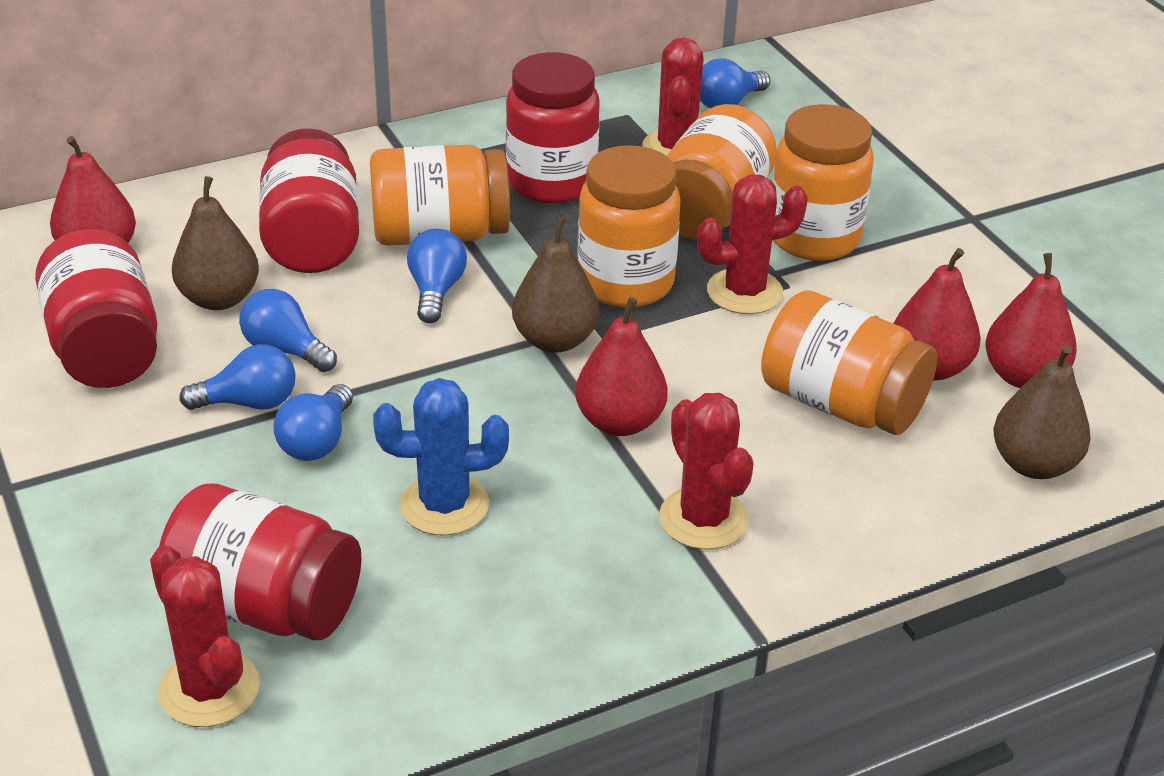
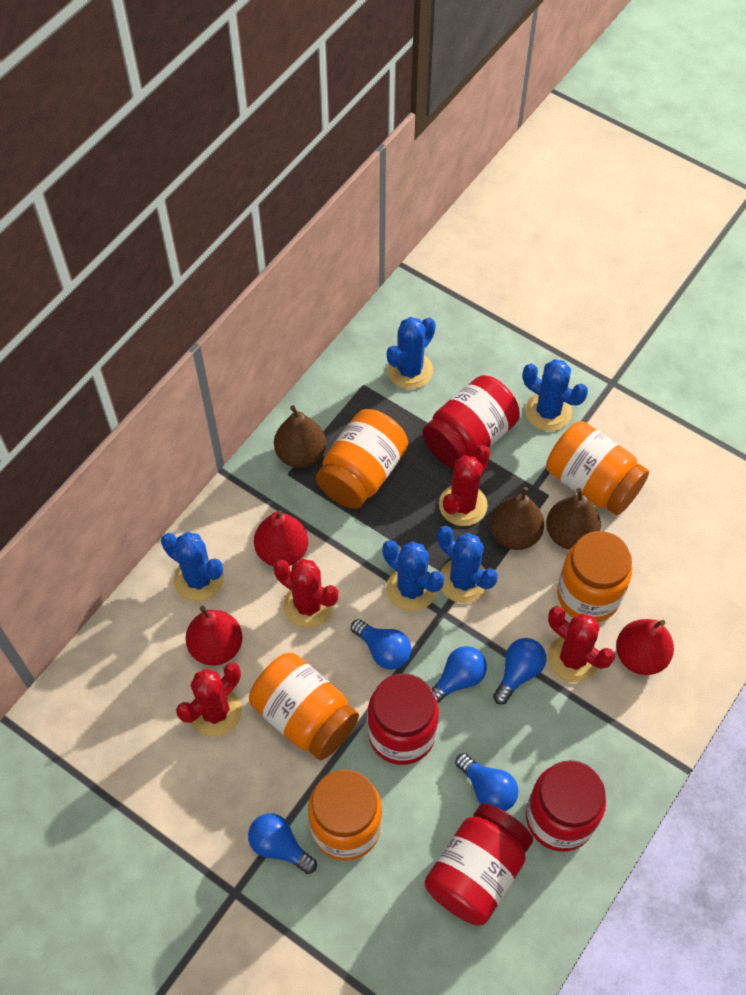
blue cactus: [373,378,509,536] = 1 -> [161,532,224,602] [383,540,444,612] [387,317,436,389] [437,526,498,603] [523,359,588,431] = 5
red pear: [50,136,136,243] [575,297,667,436] [893,248,981,380] [985,253,1077,388] = 4 -> [185,606,243,666] [254,510,308,566] [616,619,674,675] = 3

